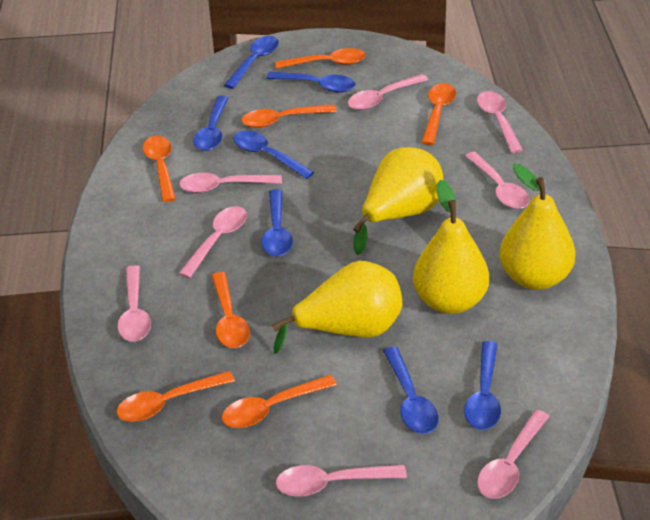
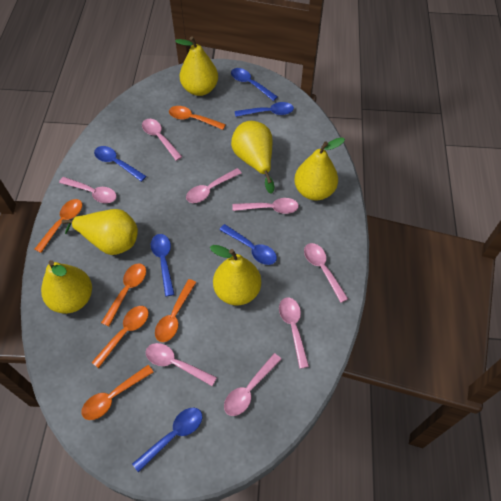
blue spoon: [193,96,229,151] [224,36,279,89] [233,131,314,179] [261,189,293,256] [266,72,356,93] [383,347,439,434] [464,341,501,430] = 7 -> [94,146,146,182] [132,408,202,472] [151,234,175,296] [219,224,277,265] [231,68,278,101] [235,102,294,117] = 6
orange spoon: [116,371,235,422] [143,136,176,202] [211,272,250,348] [222,375,337,428] [242,104,337,128] [275,48,366,69] [421,83,456,145] = 7 -> [35,199,82,253] [81,365,153,420] [91,306,149,368] [101,263,146,326] [155,279,196,342] [169,106,226,130] = 6
yellow pear: [272,261,402,354] [353,147,443,255] [413,180,489,314] [499,164,576,290] = 4 -> [41,260,92,314] [62,209,138,255] [175,36,218,96] [210,245,261,305] [231,121,274,194] [294,137,345,200] = 6

